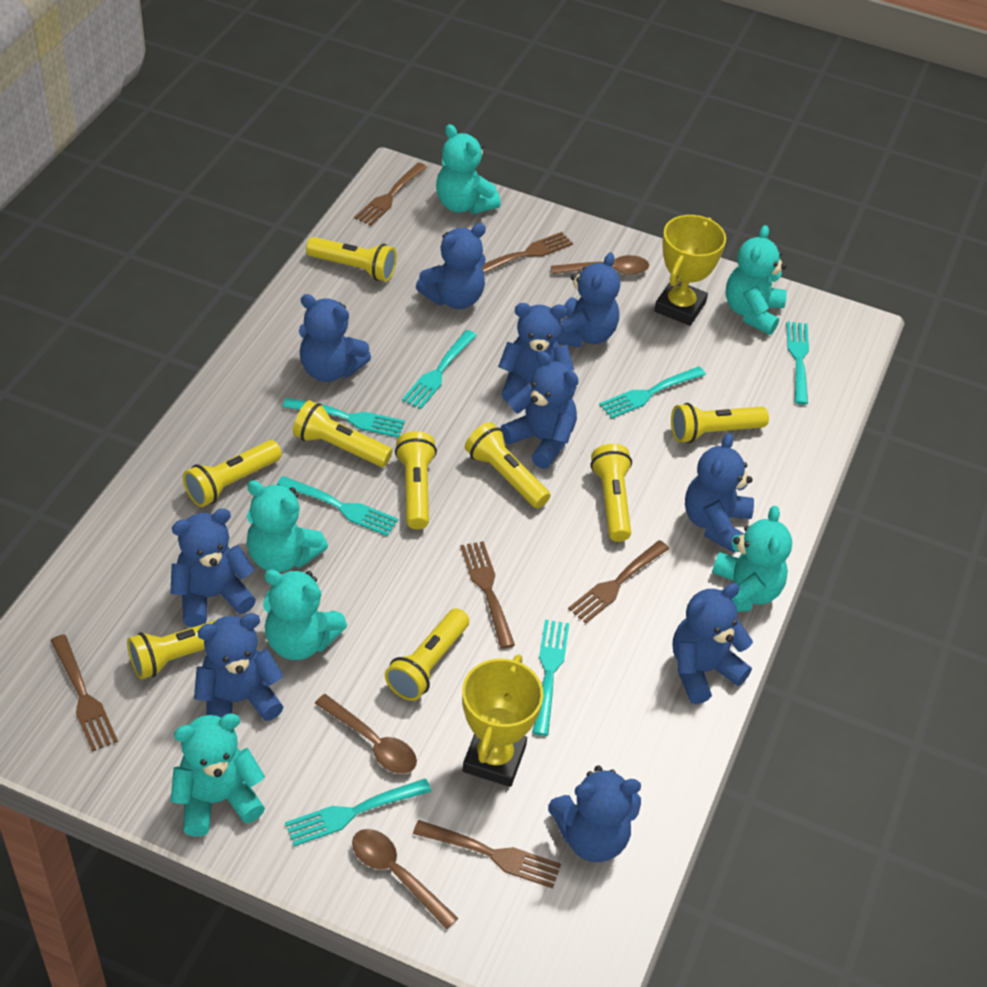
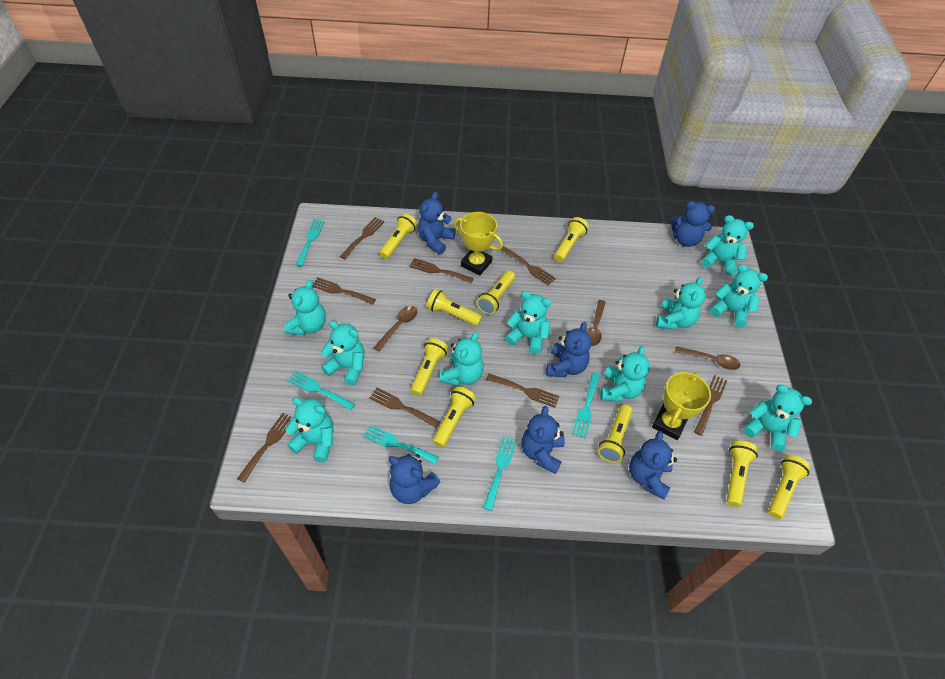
blue teddy bear: [170,508,256,627] [194,613,284,721] [299,294,371,382] [416,223,486,309] [498,303,574,403] [500,351,579,469] [548,766,641,862] [557,252,620,347] [673,583,753,704] [685,433,754,553] = 10 -> [388,454,440,504] [418,192,456,255] [522,406,565,474] [546,322,592,377] [629,431,677,500] [671,201,715,247] = 6
brown fork: [50,635,118,752] [354,162,427,226] [413,820,561,889] [460,541,515,649] [482,232,573,273] [568,540,669,624] = 6 -> [237,413,292,483] [313,277,376,305] [340,217,384,259] [369,388,441,428] [409,258,474,283] [486,373,559,408] [500,246,556,286] [694,375,727,436] = 8
turquoise fork: [277,476,398,536] [283,398,405,438] [285,778,431,846] [402,330,477,409] [532,620,569,736] [599,366,706,419] [787,321,809,405] = 7 -> [288,370,355,411] [296,219,325,266] [363,425,439,464] [483,436,517,511] [572,373,600,439] = 5
turquoise teddy bear: [171,713,265,836] [246,480,328,572] [263,570,347,660] [436,124,501,214] [712,506,792,612] [726,225,787,335] = 6 -> [284,280,326,335] [285,397,333,462] [321,321,365,386] [439,332,484,386] [505,291,551,354] [600,346,650,401] [656,276,706,330] [701,215,754,276] [710,264,768,327] [743,385,812,451] = 10

